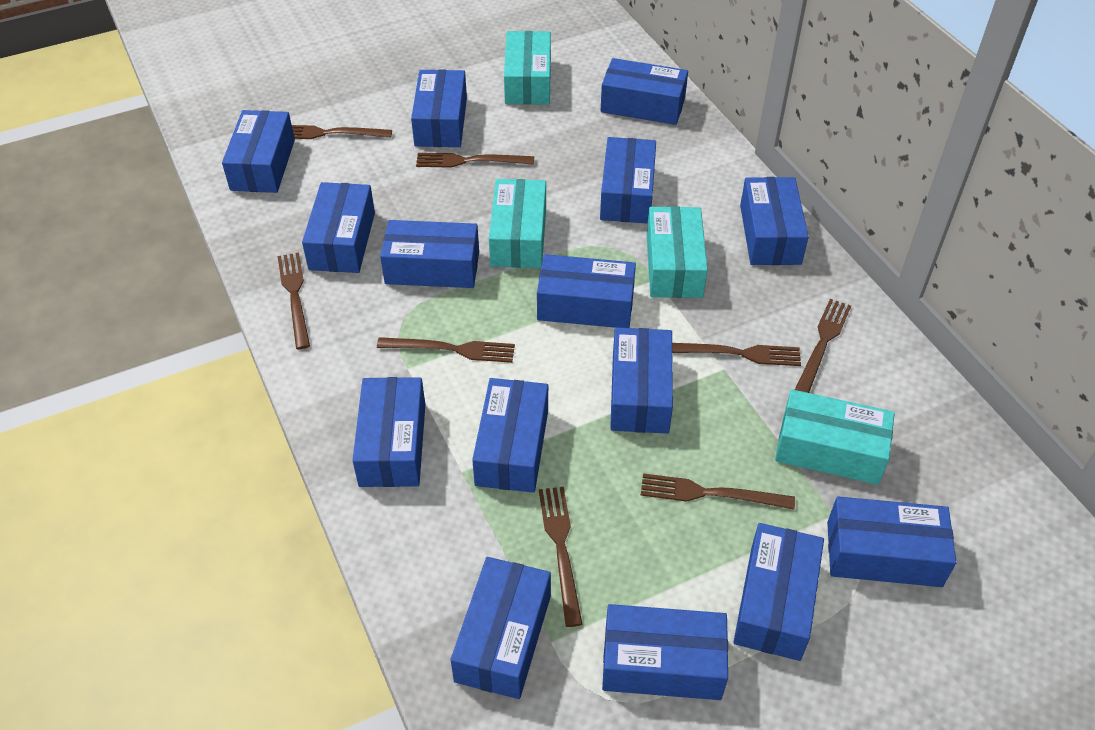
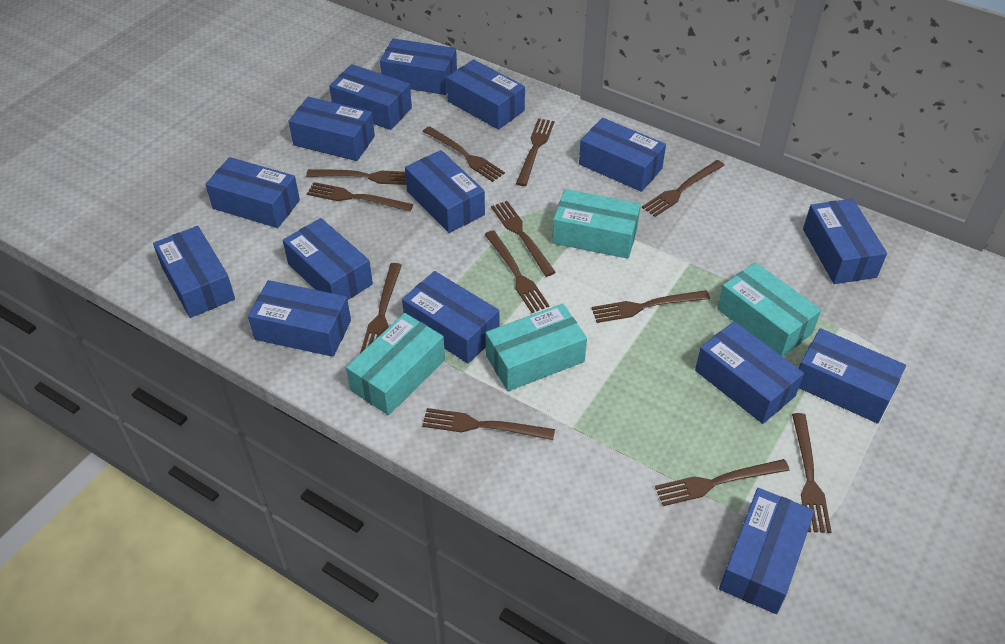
brown fork: [277,253,310,349] [292,125,392,139] [377,337,515,363] [416,153,534,168] [539,487,582,627] [641,473,795,510] [672,343,801,366] [795,299,851,393] = 8 -> [306,169,406,185] [307,182,413,212] [360,263,402,353] [422,408,555,440] [423,126,505,182] [484,230,550,313] [491,201,556,277] [516,118,554,186] [592,290,710,323] [642,160,725,217] [655,459,790,506] [792,413,831,533] = 12

